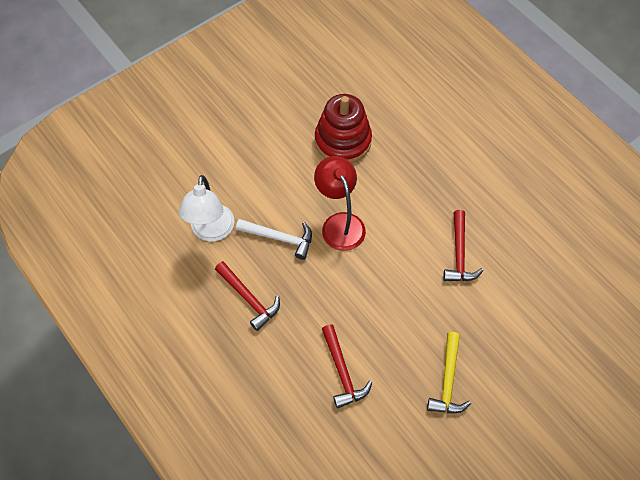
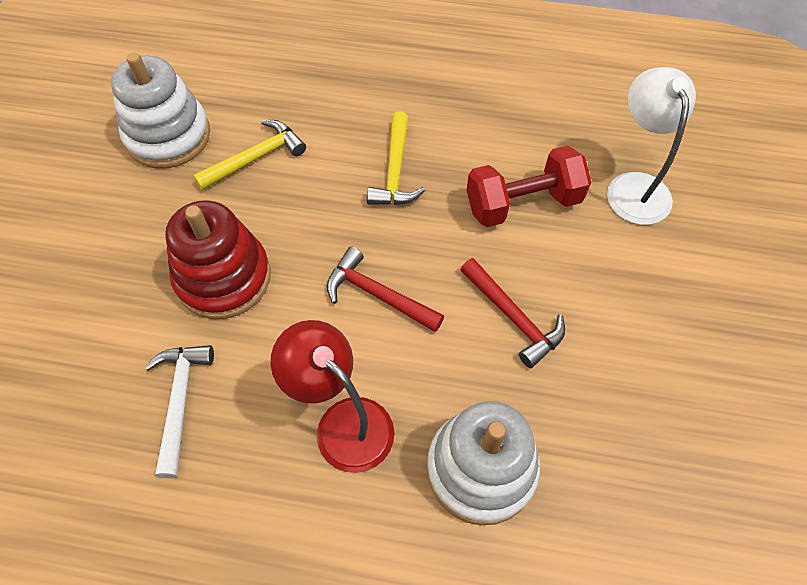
red dumbbell: none = 0 -> [467,146,591,227] = 1
red hammer: [215,261,280,331] [322,324,372,409] [443,210,483,281] = 3 -> [327,247,444,332] [460,258,565,368] = 2
white stacking toy: none = 0 -> [111,52,210,169] [427,401,540,525] = 2
yellow hammer: [427,332,471,414] = 1 -> [193,120,306,190] [367,111,425,205] = 2

